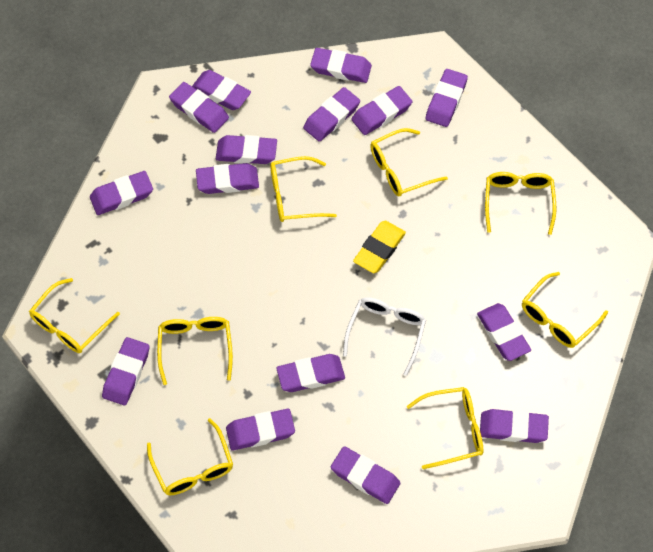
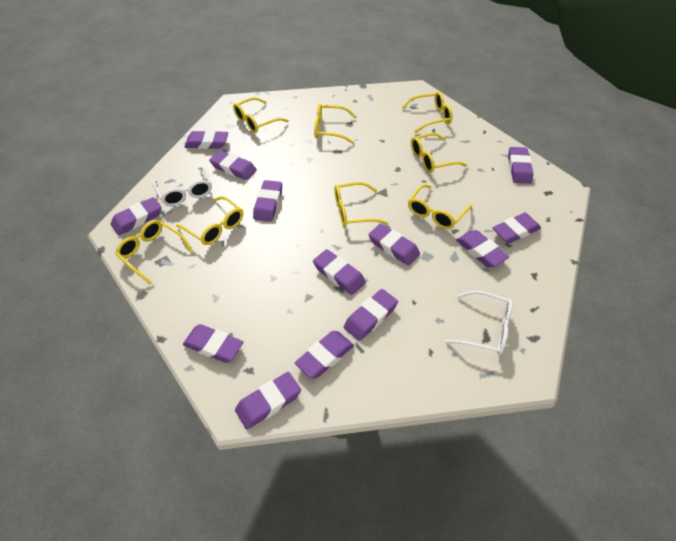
purple eraser: [90,171,153,215] [102,337,149,405] [169,82,229,133] [192,70,251,110] [196,163,259,194] [216,135,277,164] [226,409,295,450] [276,354,345,392] [303,87,360,142] [310,48,372,83] [331,446,400,504] [351,86,412,135] [426,69,468,127] [477,303,531,361] [480,409,549,443] = 15 -> [111,197,161,235] [183,324,243,363] [184,130,228,149] [209,150,257,180] [235,372,301,429] [253,180,282,222] [295,331,354,379] [313,249,366,295] [344,289,398,341] [368,224,420,266] [456,230,509,268] [493,213,541,244] [508,147,533,184] = 13
white glasses: [343,297,426,376] = 1 -> [152,166,212,206] [445,291,513,355] = 2
yellow eraser: [353,221,406,273] = 1 -> none = 0

